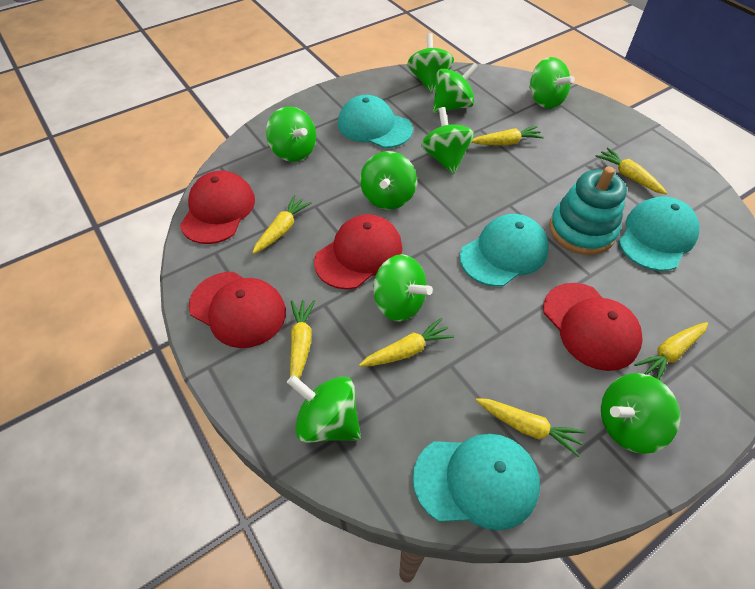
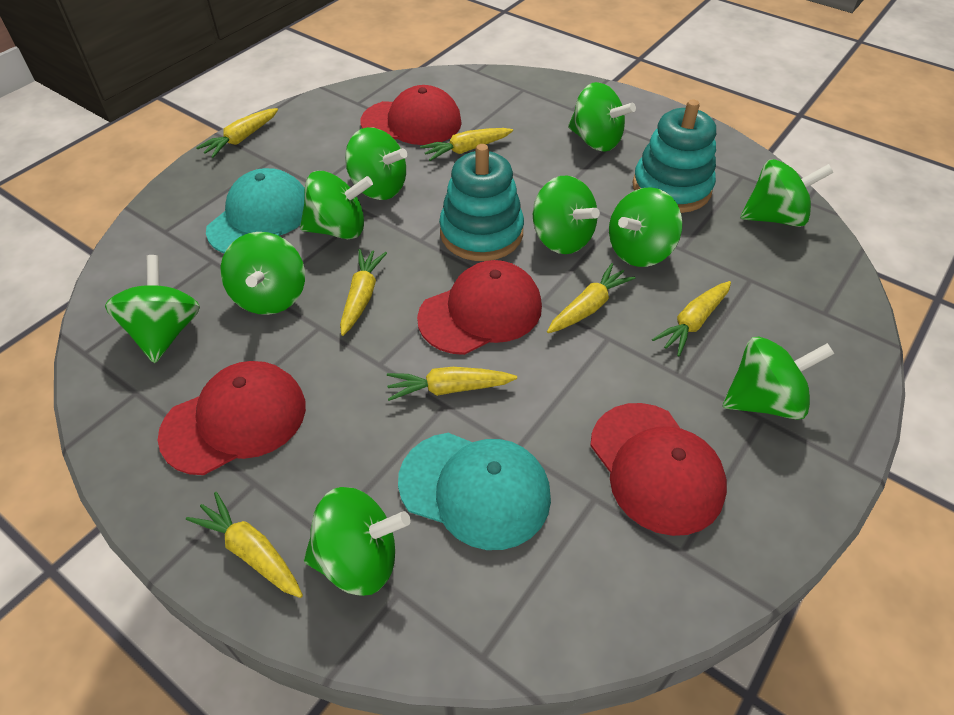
green spinning top: [266,106,316,162] [287,375,361,443] [360,151,417,210] [373,254,433,322] [407,33,454,93] [421,107,474,174] [433,63,479,113] [529,57,575,109] [601,373,681,454] = 9 -> [105,255,200,363] [220,232,305,315] [300,171,373,239] [304,487,411,596] [345,127,407,200] [533,175,600,254] [568,82,636,152] [609,187,683,267] [723,337,834,420] [740,159,833,227] = 10
turquoise cap: [338,95,413,148] [413,433,540,530] [460,214,549,287] [618,197,700,271] = 4 -> [206,168,305,253] [398,433,551,550] = 2
turquoise stacking toy: [549,167,627,255] = 1 -> [439,144,524,261] [633,99,716,213] = 2

